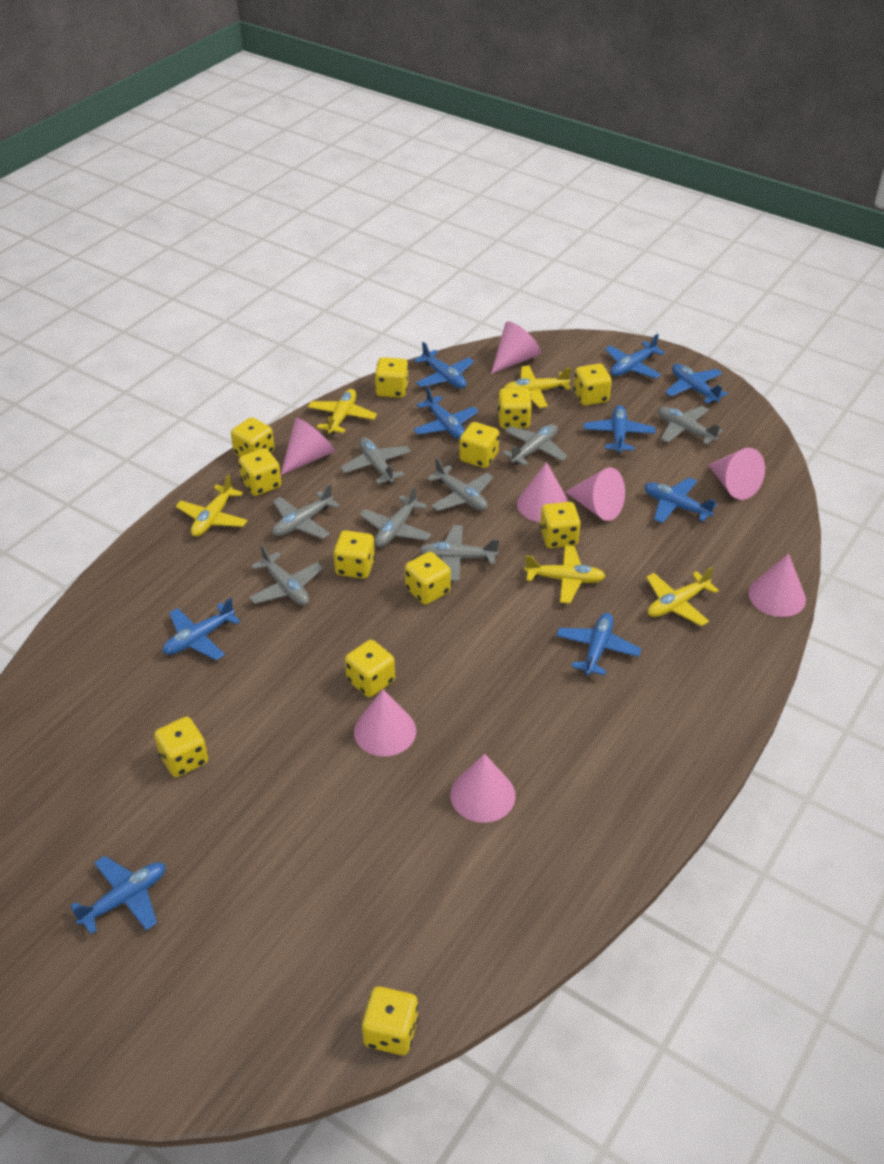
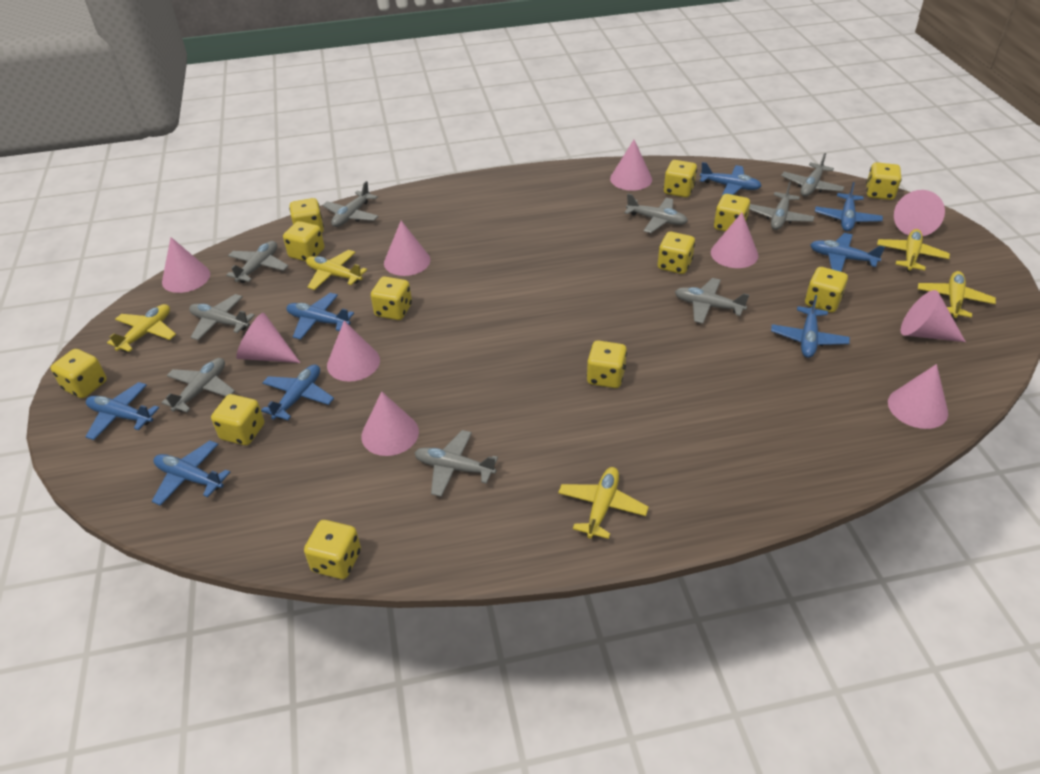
blue plane: [70,856,165,934] [163,598,240,660] [413,386,479,439] [414,342,474,388] [556,613,641,676] [584,405,656,453] [605,334,665,379] [645,477,717,523] [665,364,728,404] = 9 -> [85,382,159,440] [152,441,230,506] [261,364,334,420] [286,293,354,340] [700,162,762,197] [771,295,850,358] [810,233,885,272] [815,182,883,232] = 8
grey plane: [249,545,323,605] [272,484,340,539] [340,437,411,484] [360,486,431,547] [419,525,499,581] [427,458,493,511] [502,424,567,466] [658,406,723,445] = 8 -> [161,358,235,413] [189,294,255,340] [226,241,288,283] [322,181,379,227] [414,430,498,497] [624,194,688,233] [675,278,749,324] [749,181,815,230] [781,153,845,197] = 9
pink cone: [281,418,335,475] [354,689,416,756] [450,754,516,823] [491,321,541,374] [517,462,569,522] [565,467,625,521] [708,448,765,500] [749,554,806,617] = 8 -> [162,237,210,293] [236,313,300,363] [327,321,380,382] [361,392,419,456] [384,221,430,276] [610,140,652,191] [711,213,758,268] [888,364,948,429] [894,190,945,236] [901,290,966,342] = 10

